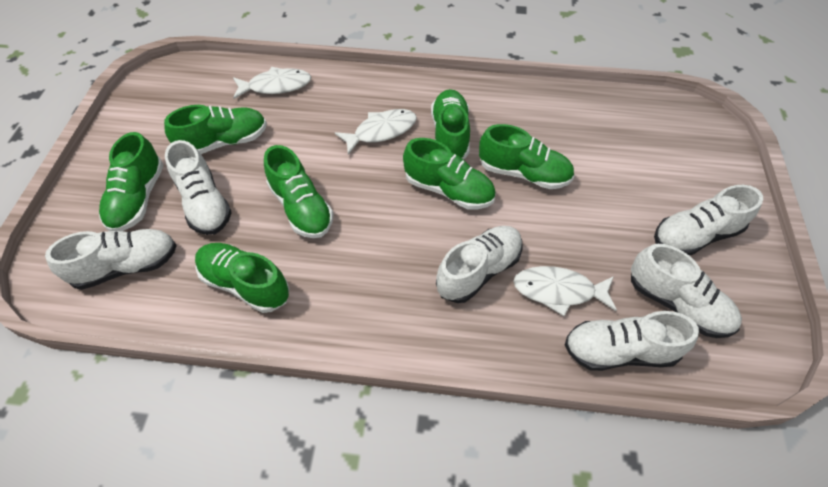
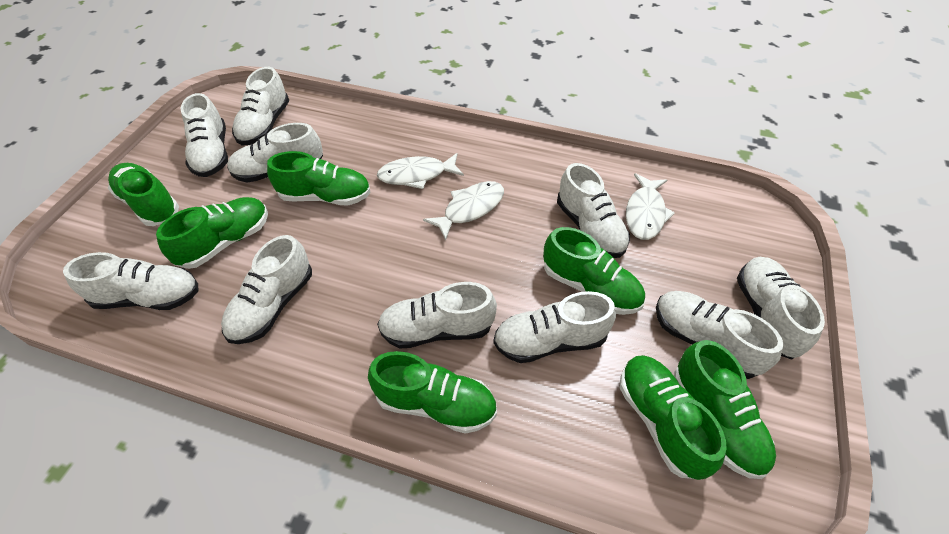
white shoe: [45,229,177,290] [165,140,232,235] [436,226,523,303] [565,311,699,371] [631,244,742,338] [654,185,763,256] = 6 -> [63,252,199,310] [181,93,228,177] [221,235,312,344] [227,123,323,182] [232,67,289,145] [377,282,497,349] [493,291,616,363] [557,163,630,258] [656,291,784,379] [737,257,825,360] = 10

